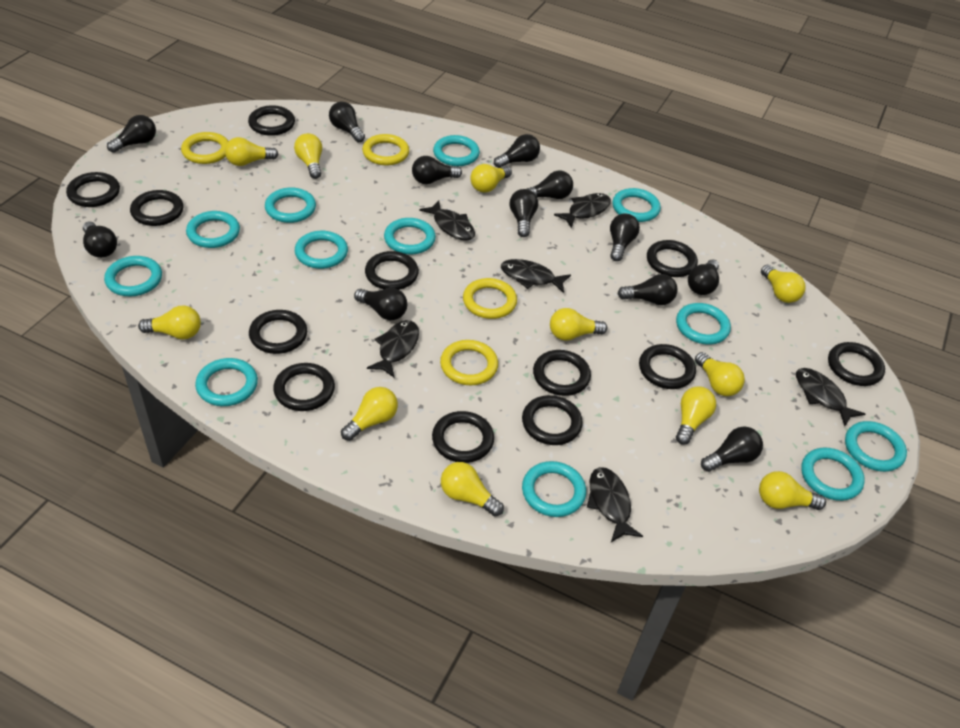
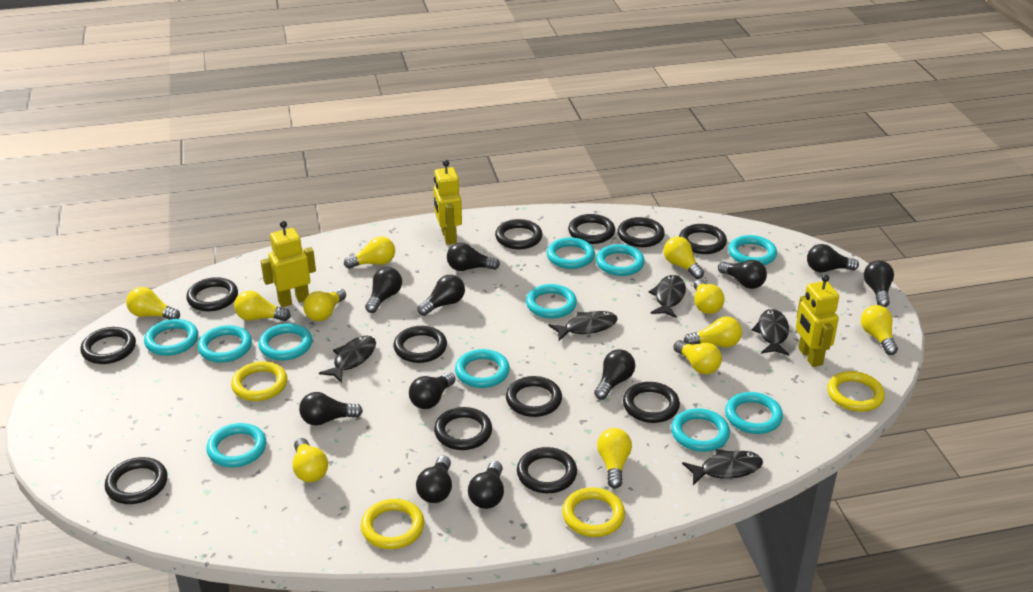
black fish: [367,320,419,378] [419,200,475,241] [501,259,571,293] [554,193,611,228] [587,467,643,542] [796,368,865,426] = 6 -> [319,335,376,383] [548,311,618,341] [648,275,686,318] [682,449,763,485] [752,309,789,355] = 5
black light bulb: [83,221,117,258] [107,115,156,153] [329,102,365,143] [354,288,407,320] [412,156,462,184] [494,134,540,168] [510,189,538,237] [527,170,573,199] [610,213,640,261] [617,274,678,305] [688,259,719,295] [701,427,763,472] = 12 -> [299,392,363,426] [365,267,402,313] [409,372,456,409] [416,456,452,503] [417,275,465,316] [447,243,500,271] [468,461,504,509] [594,349,635,400] [718,260,767,289] [807,244,859,273] [864,260,894,307] = 11
turquoise ring: [104,256,162,296] [186,211,240,248] [195,358,258,406] [265,187,316,223] [295,231,348,269] [384,218,436,254] [433,135,480,166] [522,461,586,517] [613,188,661,222] [676,303,731,345] [801,447,865,501] [845,421,907,472] = 12 -> [144,319,198,356] [198,325,252,363] [206,423,266,467] [258,323,312,360] [455,349,510,388] [526,284,577,318] [547,237,595,269] [596,244,645,276] [671,408,730,452] [725,392,783,434] [728,235,777,265] = 11
yellow robot: none = 0 -> [261,221,316,307] [433,160,462,245] [796,274,839,367] = 3

